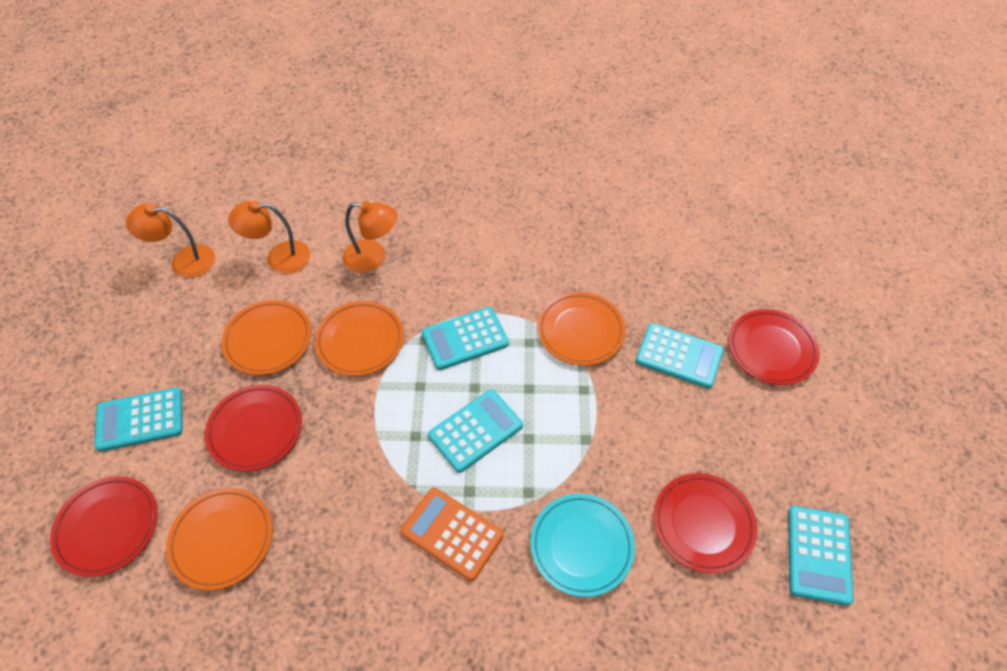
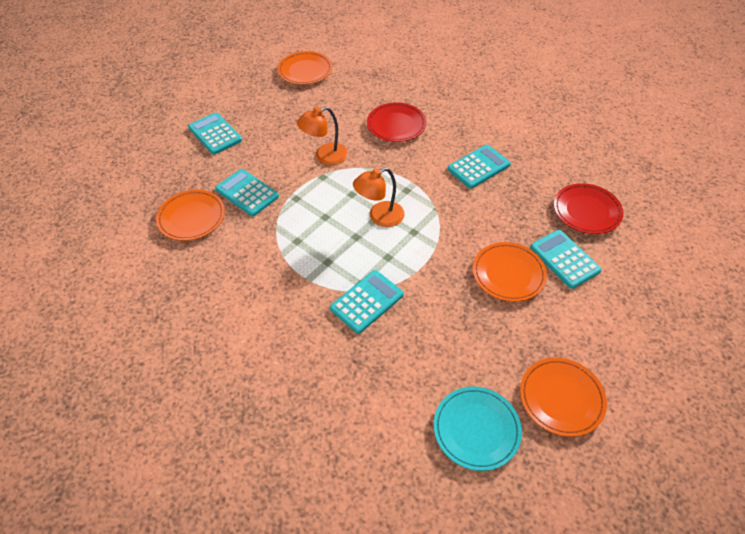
orange calculator: [401,487,504,581] = 1 -> none = 0
orange lamp: [126,203,215,278] [228,200,310,274] [343,201,398,273] = 3 -> [297,107,348,165] [353,168,405,227] = 2
red plate: [50,476,158,577] [205,385,302,471] [654,473,757,573] [729,309,820,385] = 4 -> [367,102,426,142] [554,183,623,234] = 2

